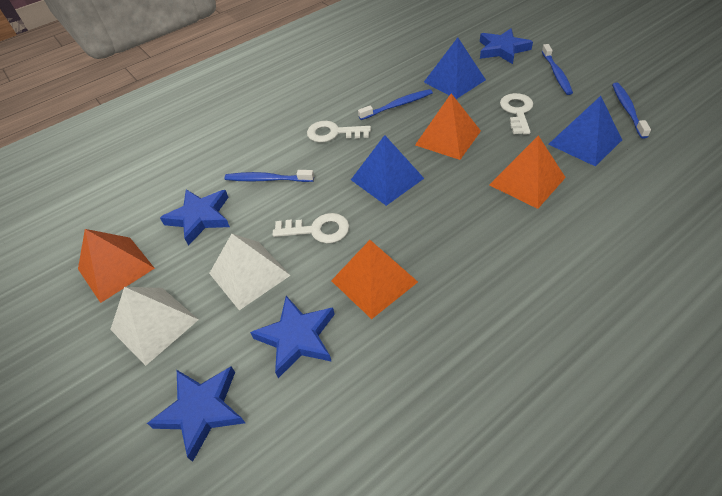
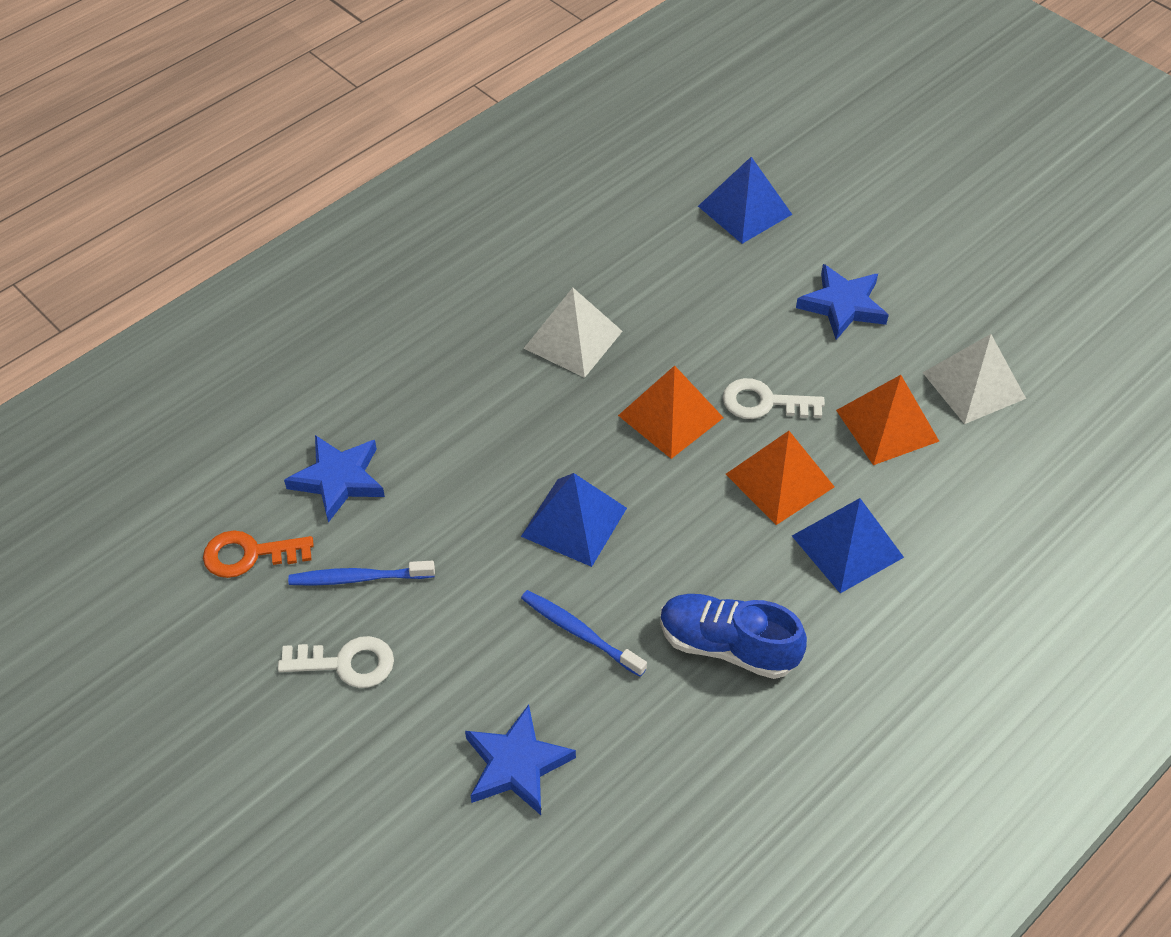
blue shoe: none = 0 -> [660,594,807,679] = 1
blue star: [147,366,245,462] [160,189,230,246] [250,296,335,378] [480,28,533,64] = 4 -> [284,435,385,523] [465,704,576,815] [796,264,889,340] = 3
blue toothbrush: [225,170,314,182] [358,89,433,120] [542,44,573,95] [612,83,651,139] = 4 -> [288,561,435,586] [521,590,647,677] = 2
orange key: none = 0 -> [203,530,314,578] = 1
orange pyramid: [78,229,155,303] [331,240,418,319] [415,93,481,160] [489,136,566,209] = 4 -> [618,365,724,459] [726,431,835,525] [836,375,939,465] = 3
white key: [273,213,349,243] [307,121,371,142] [500,93,533,135] = 3 -> [278,636,394,688] [723,378,825,419] = 2

